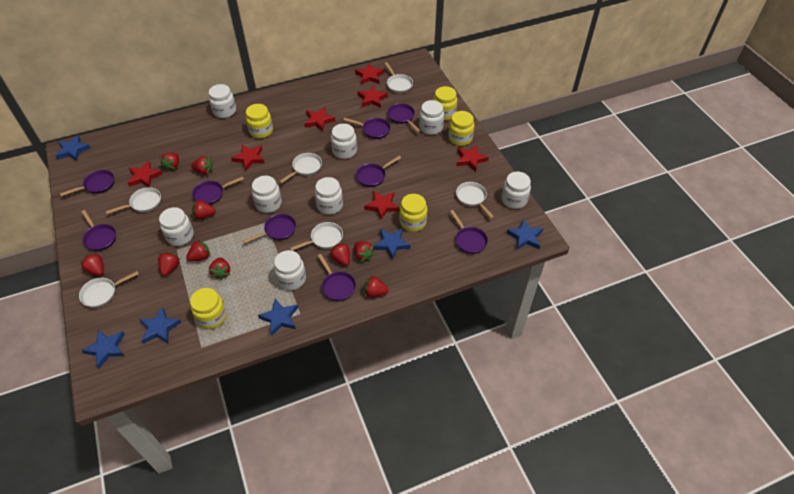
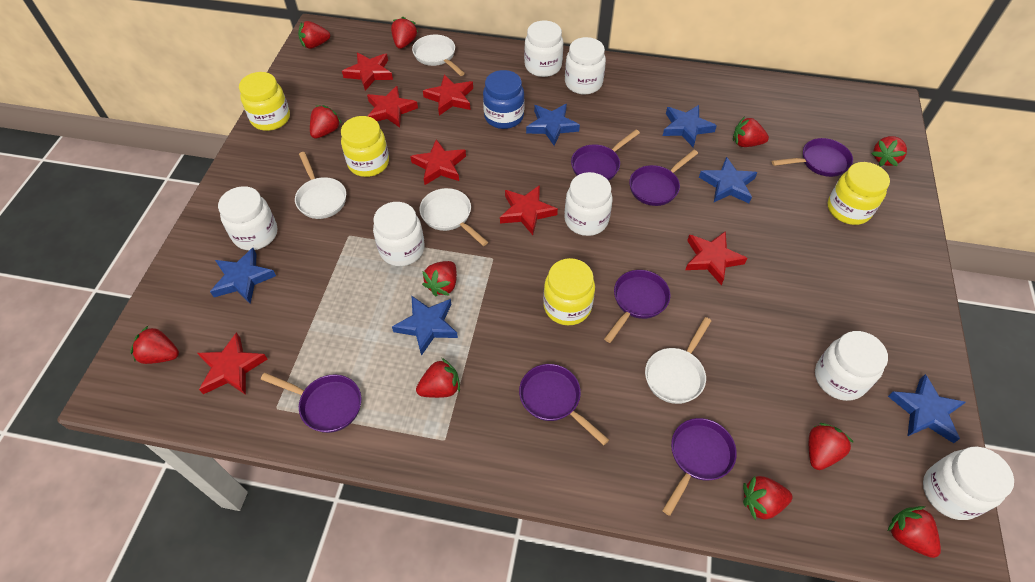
blue jar: none = 0 -> [483,70,524,129] = 1
purple pan: [60,170,115,196] [81,210,116,251] [192,176,244,205] [243,214,296,244] [318,254,356,301] [343,118,391,139] [356,156,401,187] [387,103,420,132] [450,210,488,254] = 9 -> [261,373,362,433] [519,364,609,445] [571,130,640,181] [604,270,671,343] [629,150,698,206] [662,418,737,516] [772,138,853,177] = 7
red strawberry: [80,252,104,276] [158,252,180,276] [159,152,179,171] [186,240,210,262] [191,156,213,174] [192,200,216,219] [209,257,230,280] [330,242,350,266] [354,241,375,262] [364,275,388,297] = 10 -> [130,326,179,364] [298,21,330,49] [310,105,342,139] [391,17,418,49] [416,358,460,398] [422,261,457,297] [733,116,769,147] [743,476,793,520] [809,423,854,470] [871,136,907,166] [887,506,941,558] = 11
white jar: [159,207,194,246] [209,84,236,118] [252,176,282,213] [274,250,306,290] [315,177,343,215] [331,123,357,159] [419,100,444,135] [501,172,531,209] = 8 -> [218,186,277,250] [373,202,425,266] [524,21,563,77] [564,172,613,236] [565,37,606,95] [815,331,888,401] [923,447,1014,520] = 7
white pan: [79,271,139,308] [106,187,161,214] [279,153,322,184] [290,222,343,251] [384,62,413,93] [456,182,494,218] = 6 -> [295,152,346,219] [412,35,465,76] [419,188,488,246] [645,317,711,404] = 4
yellow jar: [190,288,227,329] [246,104,273,138] [399,194,427,232] [433,86,457,120] [448,111,474,146] = 5 -> [239,72,290,131] [341,116,389,177] [543,258,595,325] [828,162,890,225] = 4

